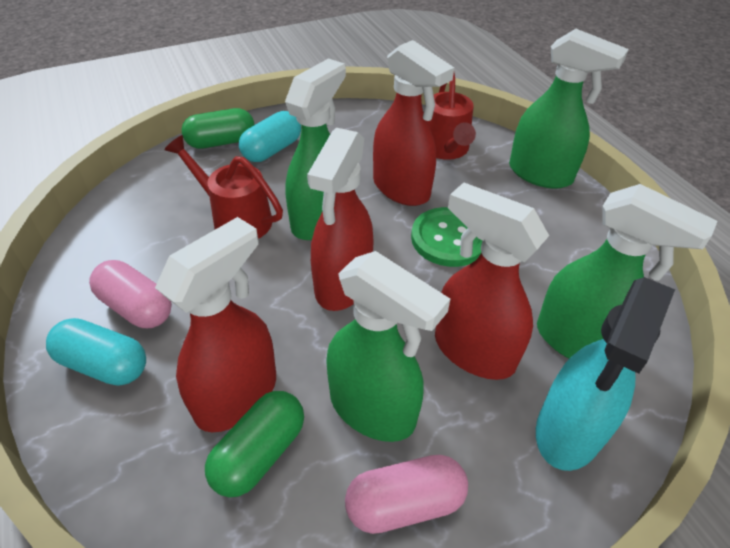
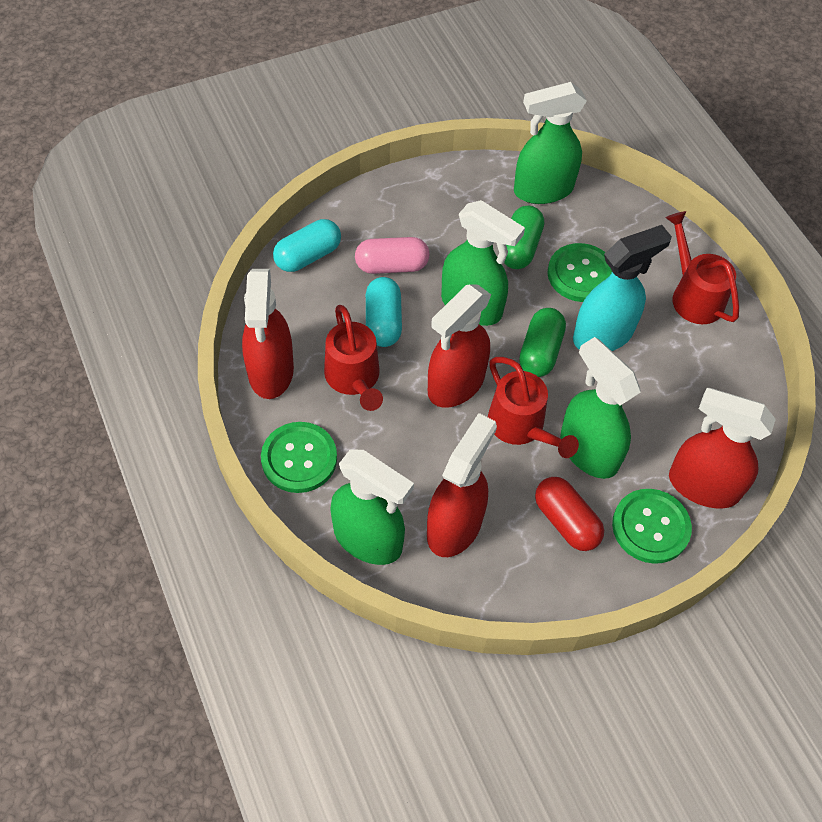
green button: [411,207,482,267] = 1 -> [261,422,337,493] [548,243,612,302] [612,489,692,564] = 3
pink capsule: [89,260,172,328] [345,455,468,534] = 2 -> [355,237,430,274] = 1
red capsule: none = 0 -> [535,477,604,551] = 1
red watering can: [165,135,283,239] [427,73,476,160] = 2 -> [324,305,383,411] [488,357,579,458] [665,211,739,324] = 3

